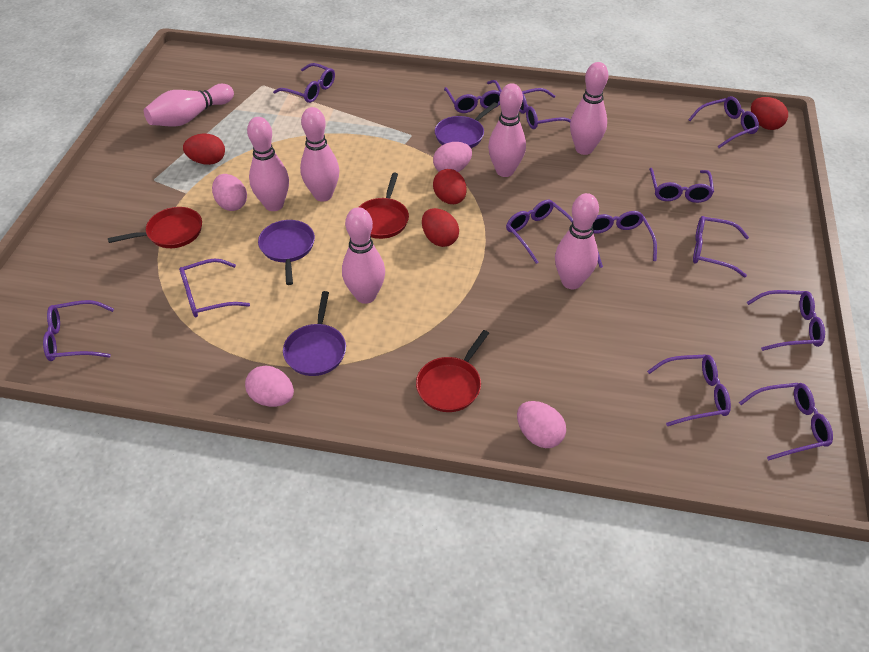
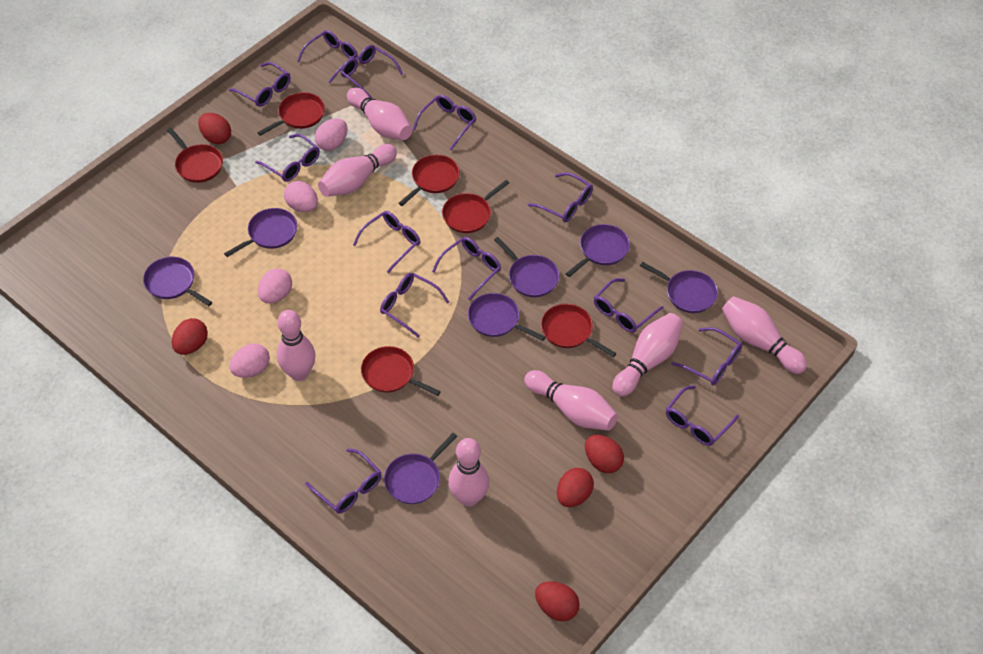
purple pan: [258,220,315,285] [283,291,346,376] [435,102,498,148] = 3 -> [143,257,212,306] [224,208,297,257] [384,433,457,504] [468,293,546,341] [494,237,559,297] [565,224,630,277] [640,262,718,313] = 7
red egg: [183,133,225,165] [422,208,459,247] [433,169,467,204] [751,97,788,130] = 4 -> [172,318,208,355] [198,113,231,144] [535,581,580,621] [557,468,594,507] [585,435,624,473] = 5
red pan: [108,207,202,248] [359,172,409,239] [416,330,489,412] = 3 -> [167,128,223,183] [257,92,325,136] [361,346,441,396] [399,155,460,206] [442,180,509,233] [541,304,617,357] = 6

